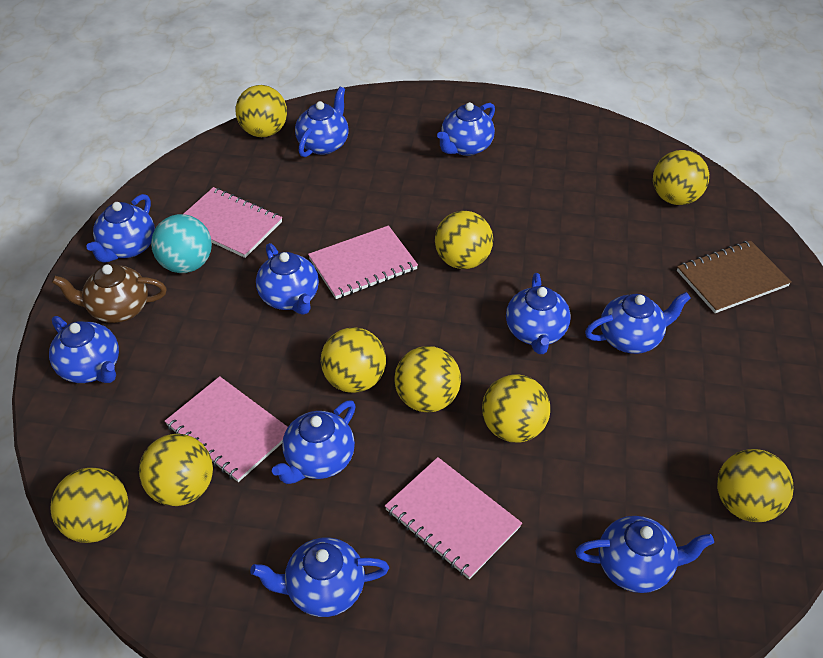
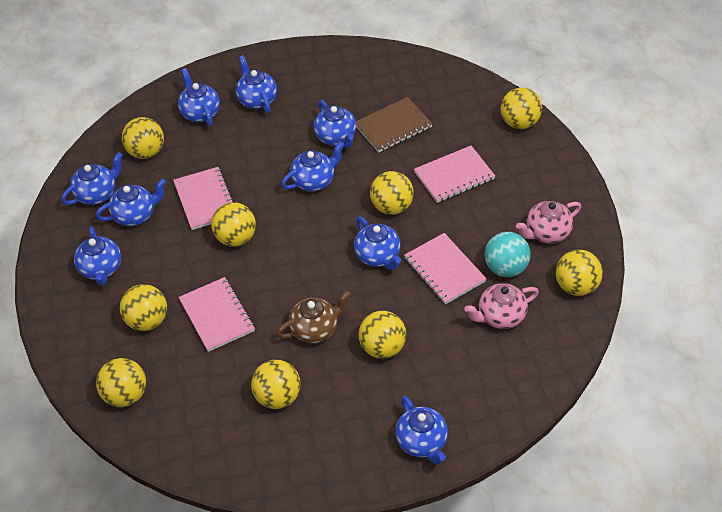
blue teapot: [49,316,119,383] [86,194,155,263] [250,538,389,617] [256,243,319,315] [272,400,356,484] [295,87,349,157] [437,102,495,156] [506,273,571,354] [575,516,714,593] [585,292,691,354] = 10 -> [61,152,123,205] [74,226,121,286] [96,178,166,226] [178,68,220,126] [235,55,277,113] [281,141,345,192] [314,100,356,148] [354,216,401,270] [395,396,448,465] = 9
pink teapot: none = 0 -> [464,283,539,329] [516,201,581,244] = 2

